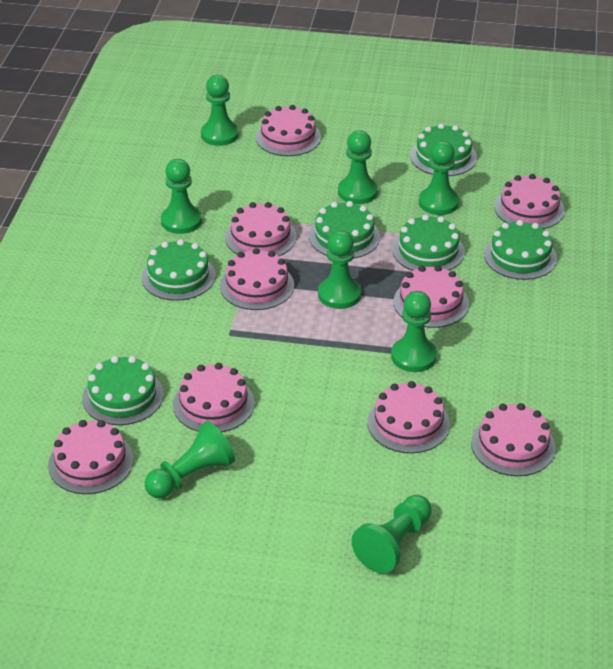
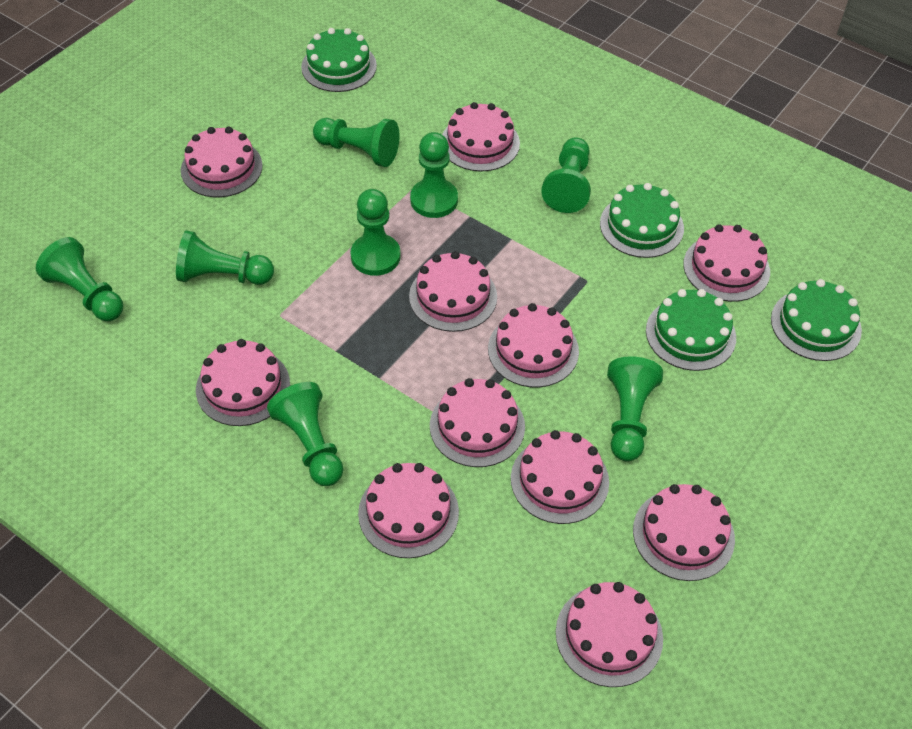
green cake: [82,356,164,425] [142,239,215,301] [309,201,380,258] [392,214,465,271] [410,123,477,176] [484,220,557,280] = 6 -> [301,28,377,92] [600,183,684,258] [646,289,736,371] [771,279,862,361] = 4
pink cake: [48,420,134,494] [173,363,255,432] [220,248,294,310] [225,202,297,256] [256,105,321,156] [367,381,450,453] [393,265,469,328] [471,403,556,476] [494,174,565,229] = 9 -> [181,127,263,197] [196,339,290,426] [358,463,459,558] [409,251,497,332] [430,378,525,467] [442,102,520,172] [488,303,579,387] [511,430,609,524] [556,582,663,687] [633,484,735,581] [683,225,770,302] = 11

